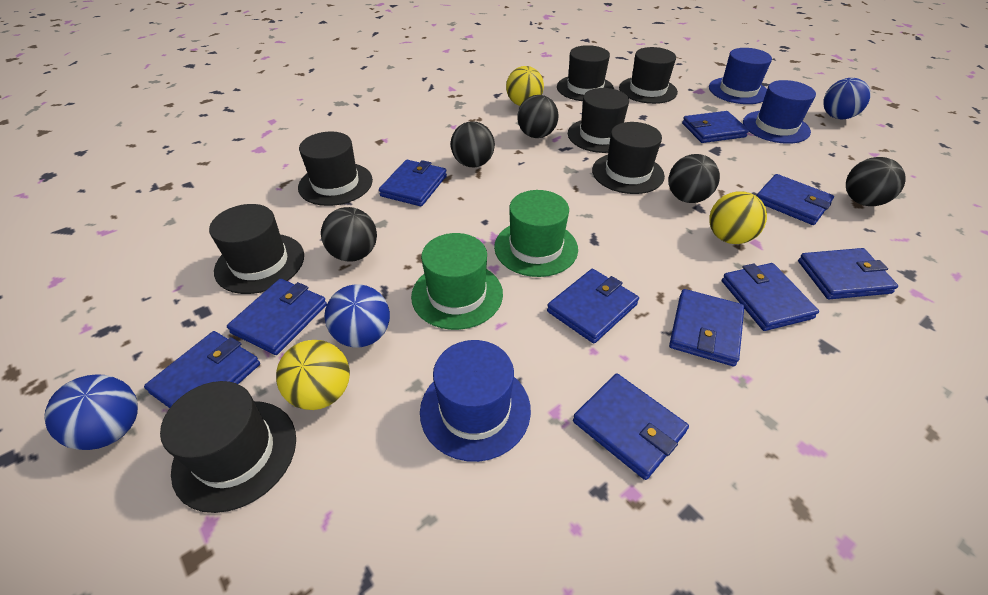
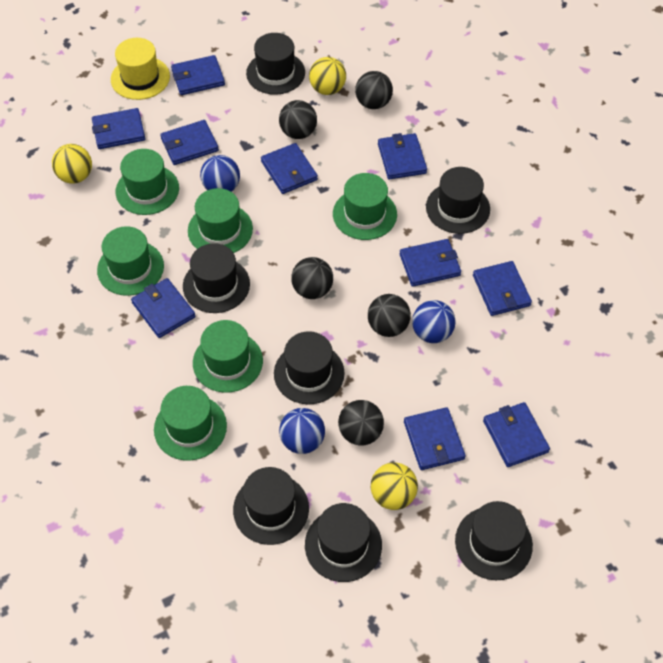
blue hat: [420,340,531,462] [709,48,772,104] [743,80,816,144] = 3 -> none = 0
green hat: [411,233,503,330] [494,190,578,277] = 2 -> [97,226,164,296] [116,149,179,215] [154,386,227,460] [188,188,253,253] [193,320,263,393] [333,173,397,240] = 6
yellow hat: none = 0 -> [111,38,170,100] = 1

